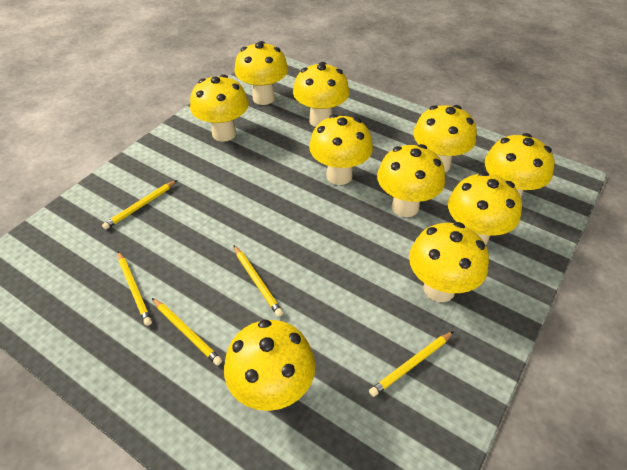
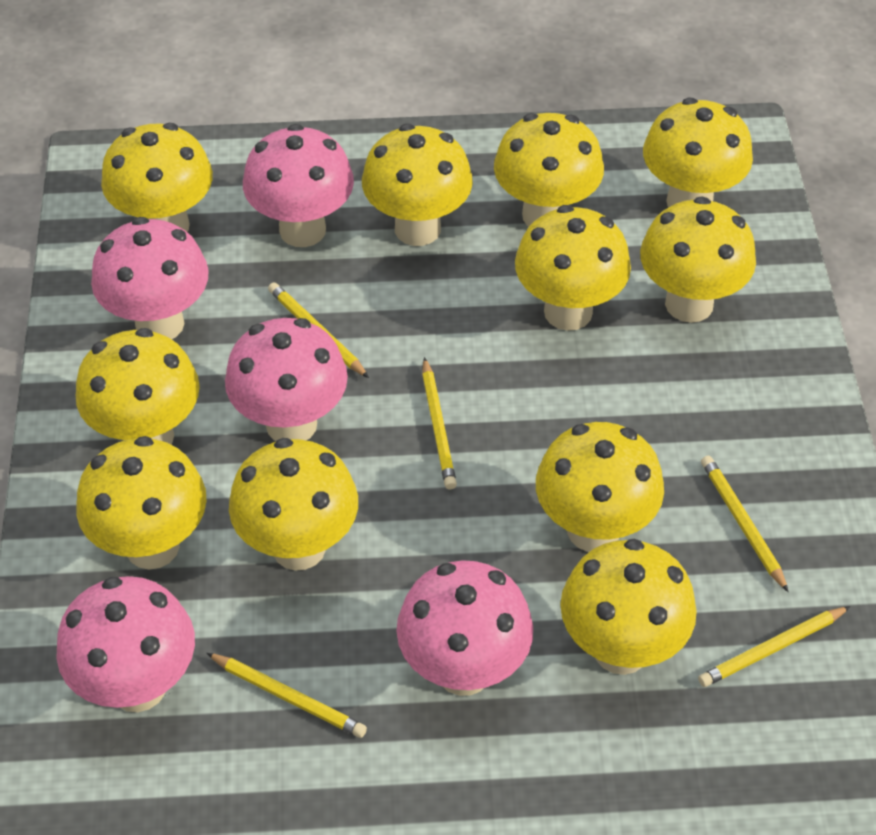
pink mushroom: none = 0 -> [56,576,195,712] [91,217,209,339] [225,318,348,441] [243,124,354,247] [396,560,533,696] = 5
yellow mushroom: [190,74,249,142] [224,320,315,411] [234,41,288,105] [293,62,350,127] [309,114,373,185] [377,144,445,217] [409,222,489,302] [413,105,477,172] [448,172,522,245] [485,133,555,197] = 10 -> [76,328,200,444] [76,436,207,569] [101,123,213,232] [229,438,358,571] [362,124,473,246] [494,113,604,227] [515,205,631,331] [536,422,664,552] [560,539,697,675] [640,197,756,323] [643,98,753,208] = 11

